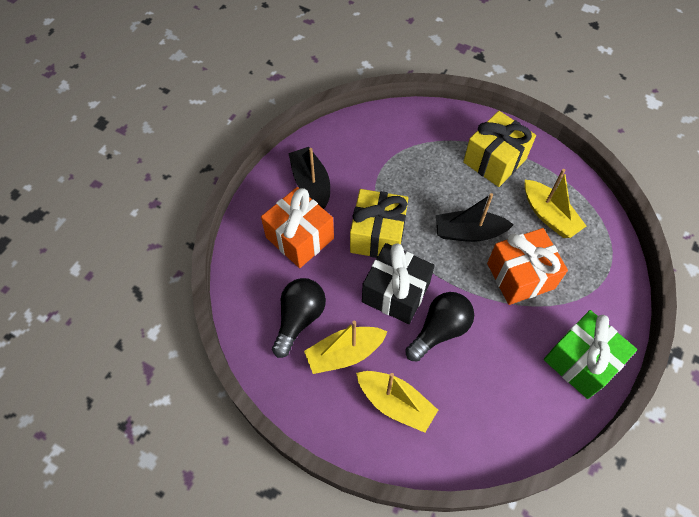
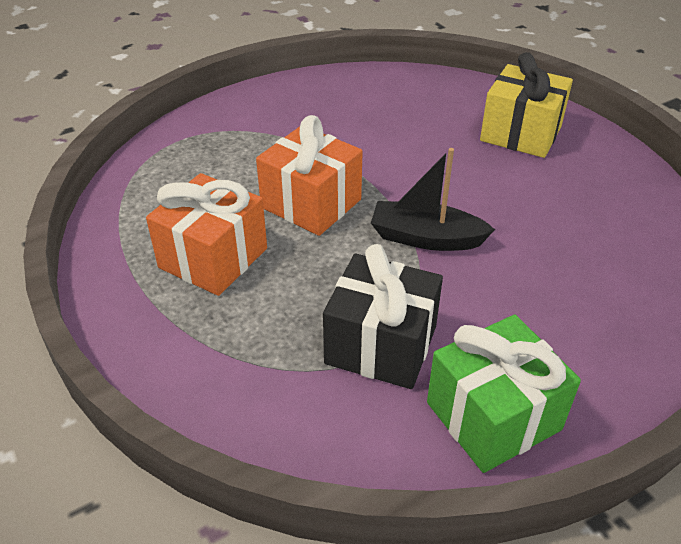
black boat: [288,147,330,209] [436,193,514,242] = 2 -> [371,148,495,251] = 1
black light bulb: [272,278,326,358] [405,292,474,361] = 2 -> none = 0
yellow boat: [304,320,388,374] [356,371,438,433] [525,169,586,238] = 3 -> none = 0
yellow gift: [350,189,408,258] [463,111,536,187] = 2 -> [480,52,573,158] = 1

